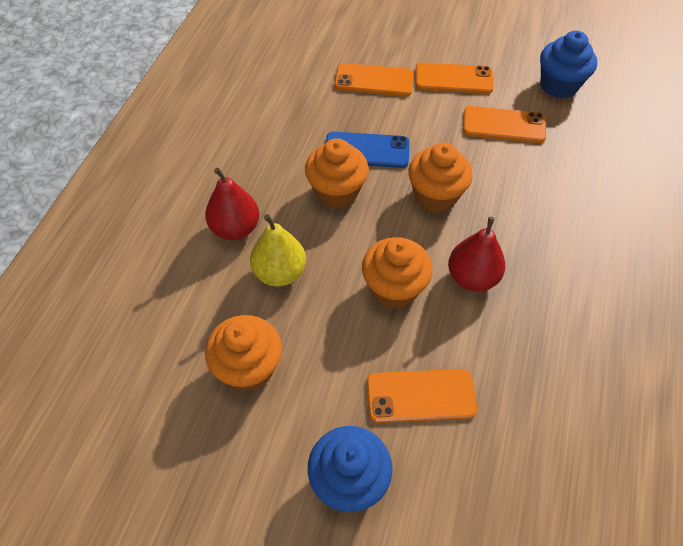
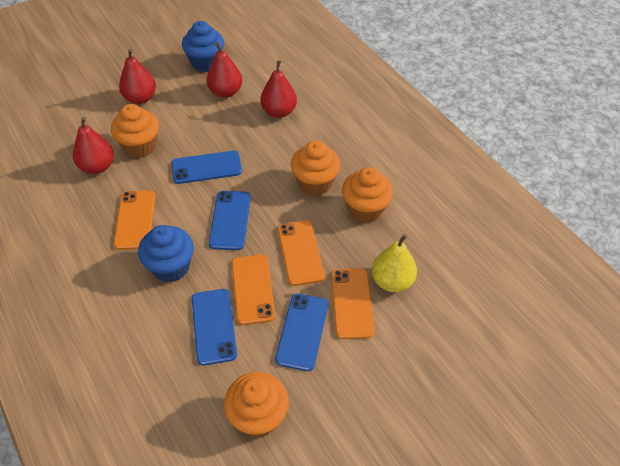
blue phone: [326,131,409,168] = 1 -> [171,151,242,184] [192,289,237,365] [209,191,251,250] [275,294,328,371] = 4
red pear: [205,168,259,240] [448,217,505,292] = 2 -> [73,117,114,174] [119,49,156,104] [206,43,242,98] [260,60,297,118] = 4

